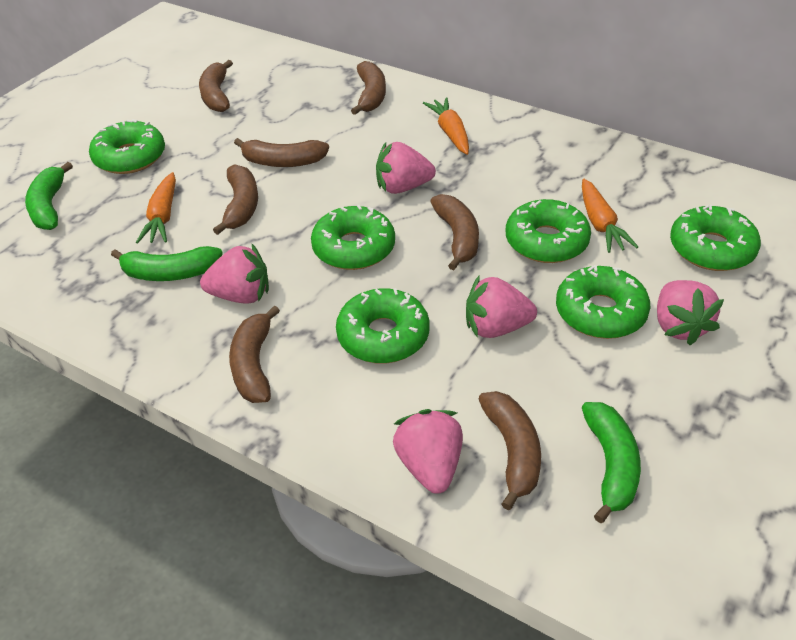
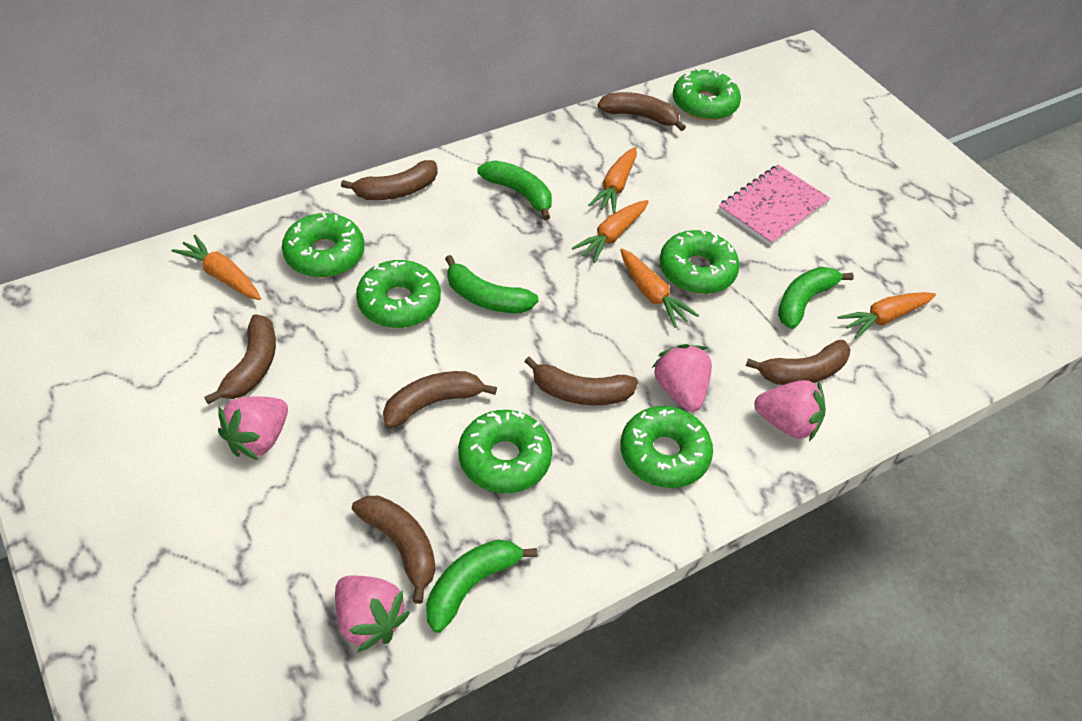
green banana: [25,162,73,230] [111,246,223,281] [582,402,641,523] = 3 -> [426,540,537,633] [445,255,539,313] [477,160,552,220] [778,267,854,329] = 4
orange carrot: [136,172,176,244] [423,97,469,155] [582,179,638,253] = 3 -> [171,235,261,300] [572,200,649,263] [588,147,637,214] [620,248,699,328] [838,292,936,338] = 5
pink notebook: none = 0 -> [719,165,831,246] = 1
pink strawberry: [200,244,269,303] [376,142,436,194] [393,409,463,494] [466,276,537,338] [657,280,724,345] = 5 -> [218,397,288,460] [335,575,410,653] [652,344,712,412] [754,380,826,442] = 4

